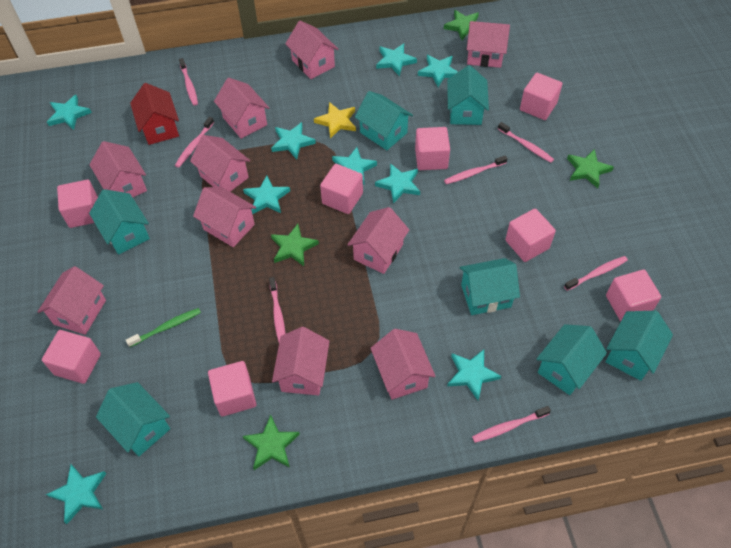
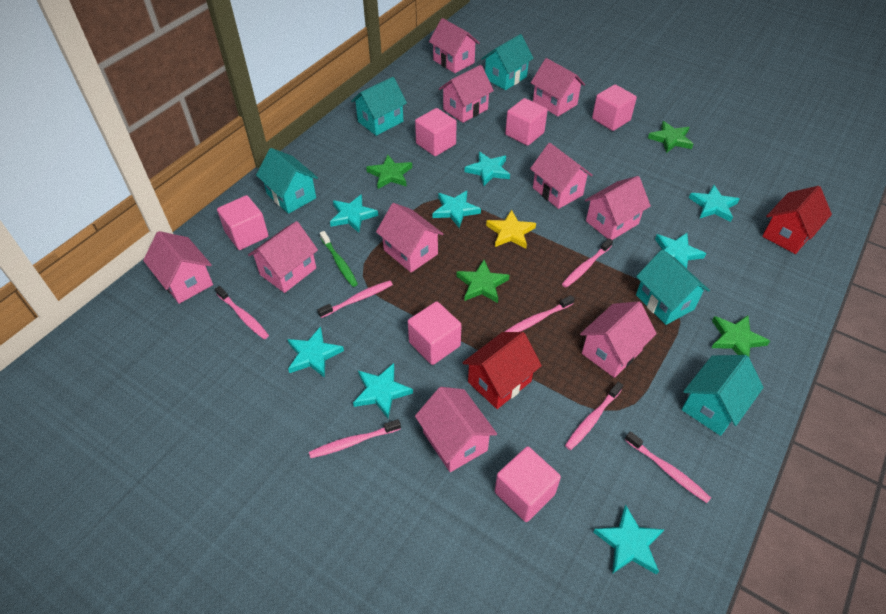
pink cube: [42,330,101,384] [57,180,98,228] [208,361,256,416] [320,164,363,214] [415,127,450,170] [505,209,556,262] [520,73,562,120] [606,269,661,321] = 8 -> [217,195,269,250] [408,301,461,365] [415,108,457,156] [495,446,561,522] [505,98,548,146] [592,84,637,131] = 6
red house: [130,83,179,145] = 1 -> [462,332,542,409] [762,186,832,254] = 2
turquoise house: [89,189,150,255] [96,382,170,456] [355,91,413,150] [447,65,489,125] [460,258,520,315] [537,324,607,395] [605,311,673,381] = 7 -> [256,148,318,214] [351,77,407,136] [481,34,534,90] [636,250,710,325] [681,355,764,436] = 5
turquoise star: [46,464,106,524] [47,95,92,130] [243,175,290,214] [271,122,316,159] [332,147,377,185] [375,163,420,204] [376,43,417,76] [418,55,458,87] [447,349,501,400] = 9 -> [287,326,344,378] [330,194,378,233] [353,363,413,418] [433,190,481,228] [465,152,510,186] [593,505,665,575] [655,233,706,269] [689,185,740,222] = 8

